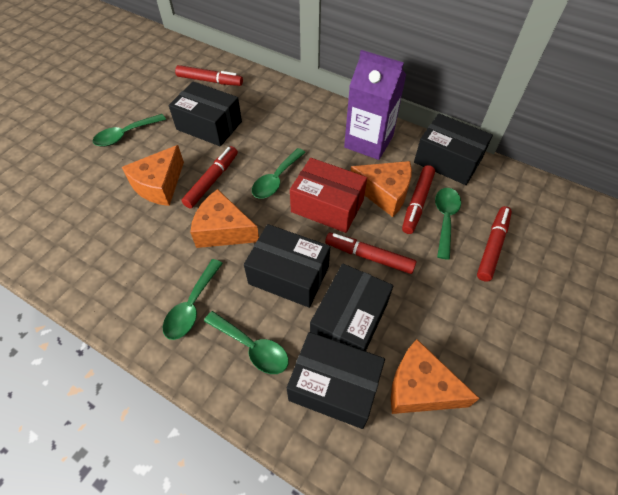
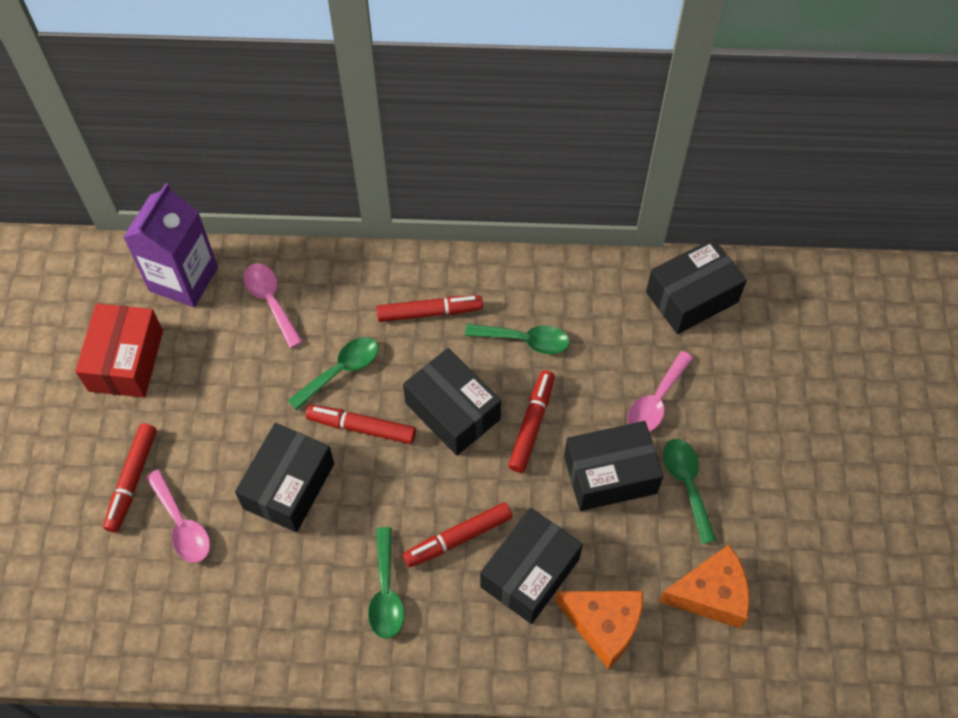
green spoon: [93,114,166,146] [163,259,223,340] [204,311,289,374] [252,148,306,199] [435,188,461,260] = 5 -> [288,337,378,411] [368,527,404,639] [465,324,570,354] [663,439,717,544] = 4
orange cheese: [122,145,184,206] [190,189,259,248] [351,161,412,217] [391,339,480,414] = 4 -> [555,591,643,669] [659,545,750,628] = 2
pink spoon: none = 0 -> [146,470,210,563] [243,263,303,348] [627,351,693,432] = 3

